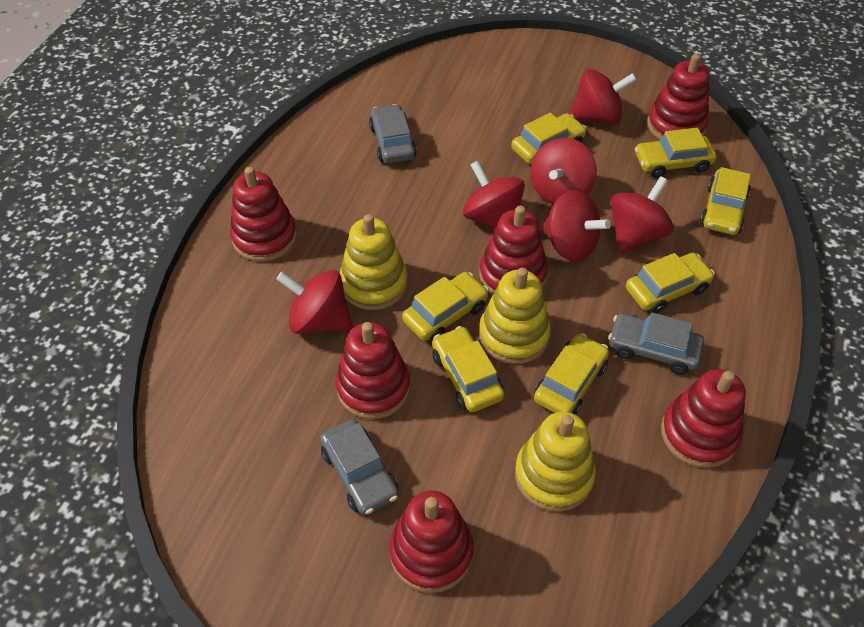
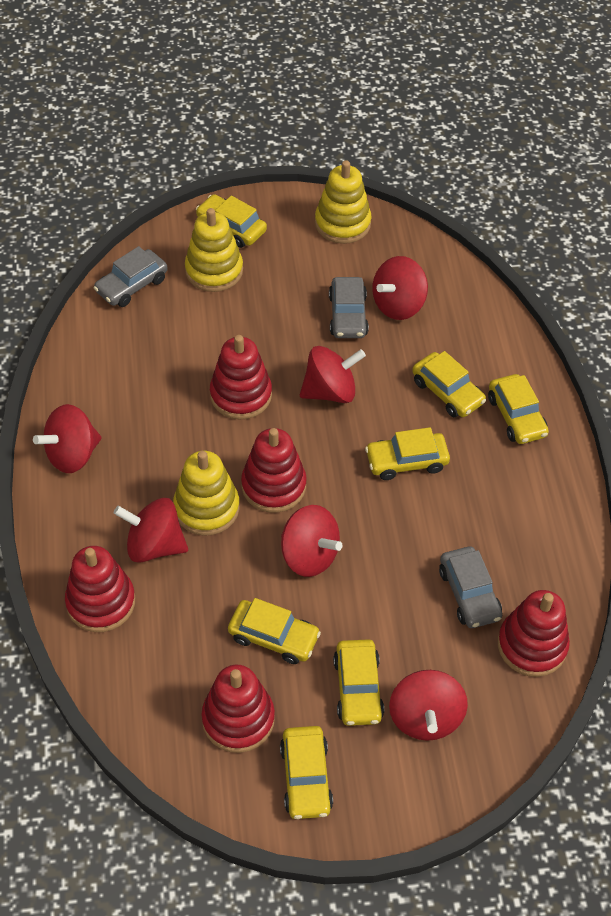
red stacking toy: [230,167,297,262] [335,322,410,419] [389,490,474,593] [479,206,548,295] [647,54,709,140] [661,369,746,468] = 6 -> [65,546,135,632] [201,665,275,753] [210,335,272,419] [241,428,307,513] [498,590,570,677] = 5

